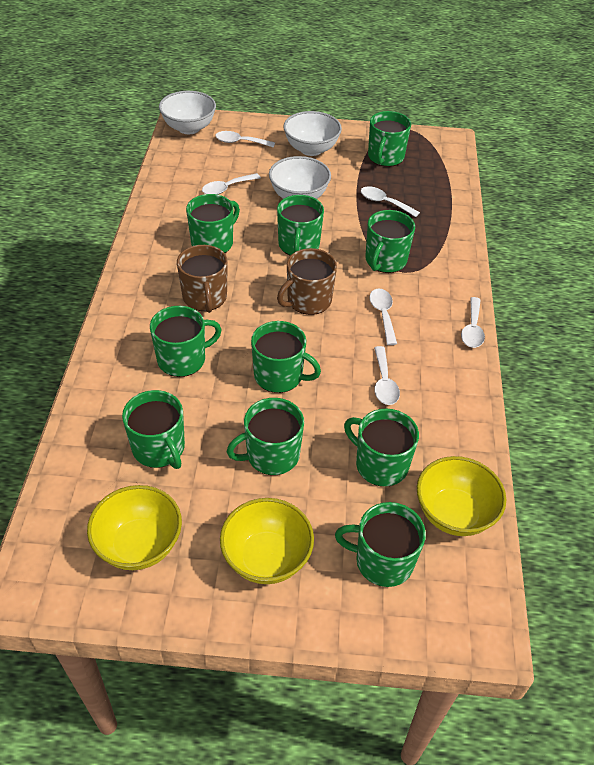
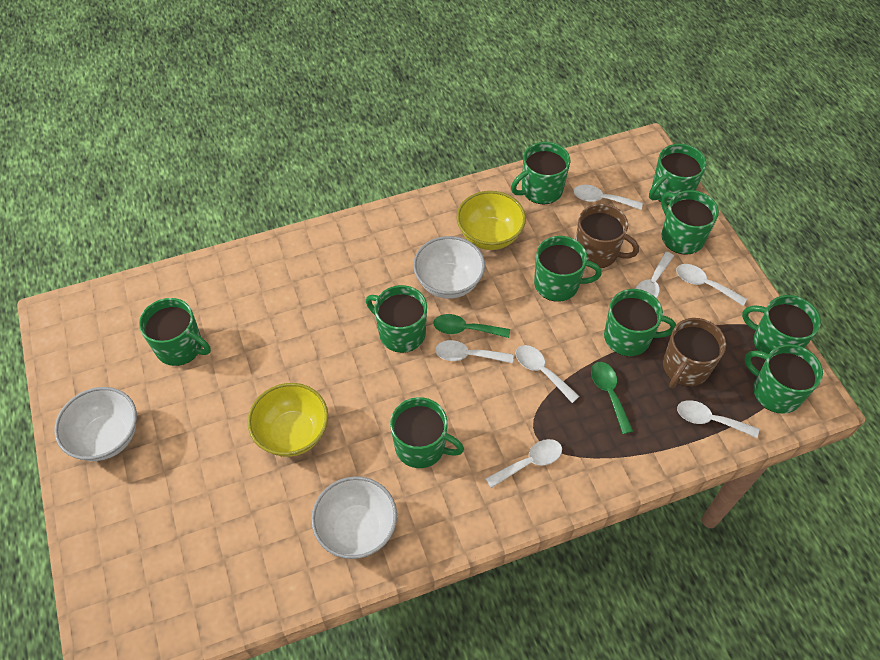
green spoon: none = 0 -> [433,314,510,338] [591,362,633,434] = 2
white spoon: [202,173,261,194] [215,131,275,148] [361,186,420,217] [369,289,397,345] [374,346,400,405] [461,297,485,348] = 6 -> [435,340,513,364] [485,439,562,488] [515,345,580,403] [574,185,643,210] [636,252,674,298] [676,264,747,306] [677,400,759,438] = 7
yellow bowl: [87,485,182,570] [220,498,314,584] [417,456,506,536] = 3 -> [248,383,328,457] [457,191,526,250] = 2

